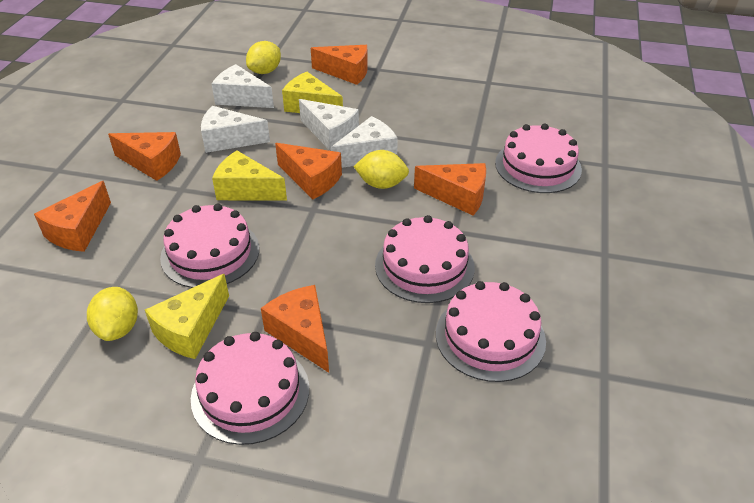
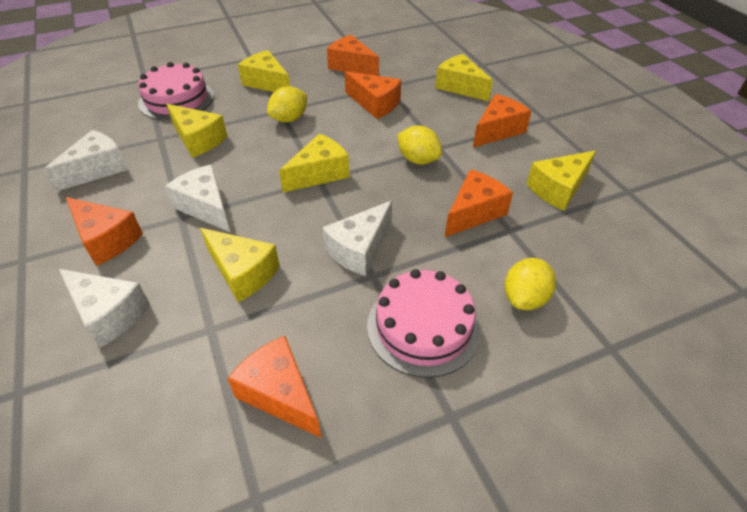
pink cake: [160,204,259,288] [191,332,309,445] [375,215,475,303] [436,281,546,382] [495,124,582,193] = 5 -> [138,62,214,120] [367,269,481,378] = 2
yellow cheese: [145,274,229,359] [212,150,287,201] [282,72,343,113] = 3 -> [166,104,228,158] [200,228,280,302] [238,50,290,92] [279,134,350,193] [435,54,493,101] [527,150,596,211] = 6

